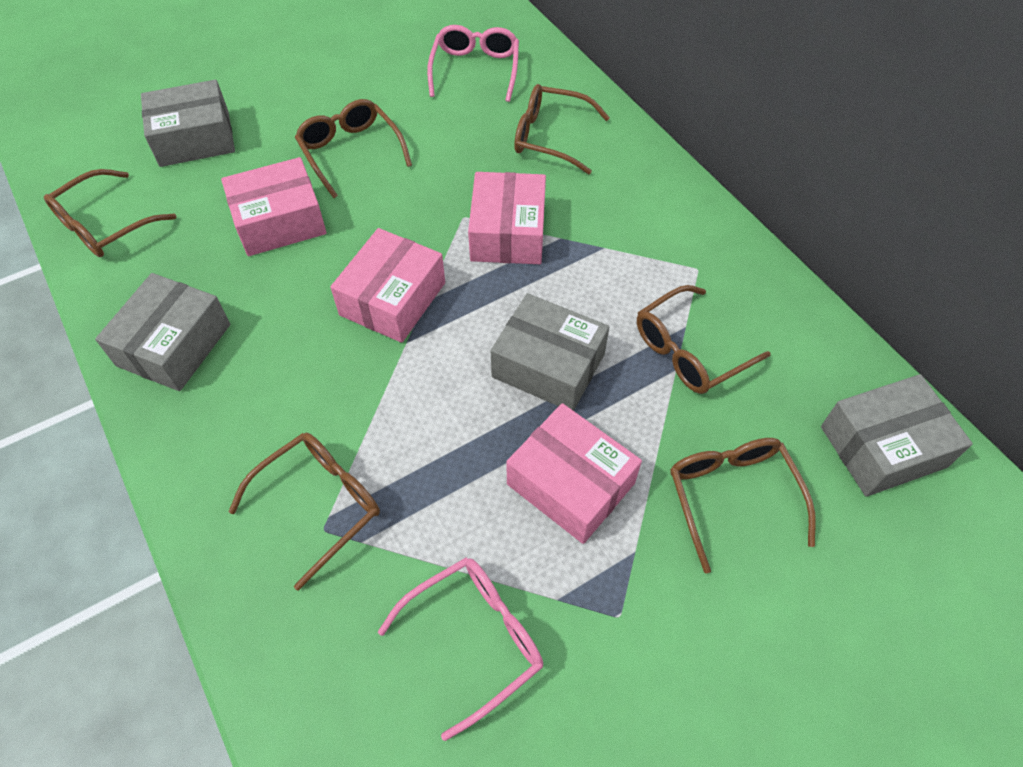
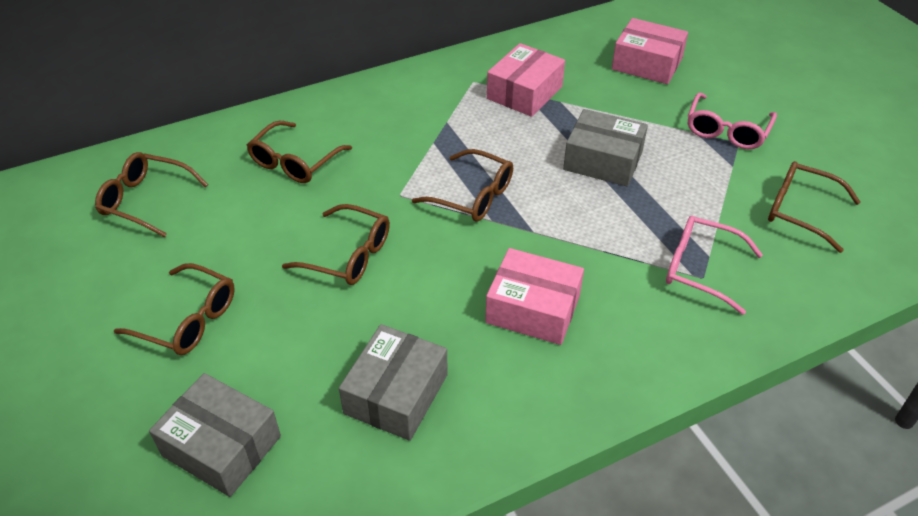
grey box: [95,273,230,391] [141,80,235,167] [491,293,609,411] [821,374,973,497] = 4 -> [149,373,281,497] [339,324,448,441] [563,109,648,187] = 3
pink box: [221,157,327,256] [331,228,445,343] [468,172,546,264] [507,403,642,544] = 4 -> [485,248,584,345] [487,43,565,117] [612,18,688,84] = 3

